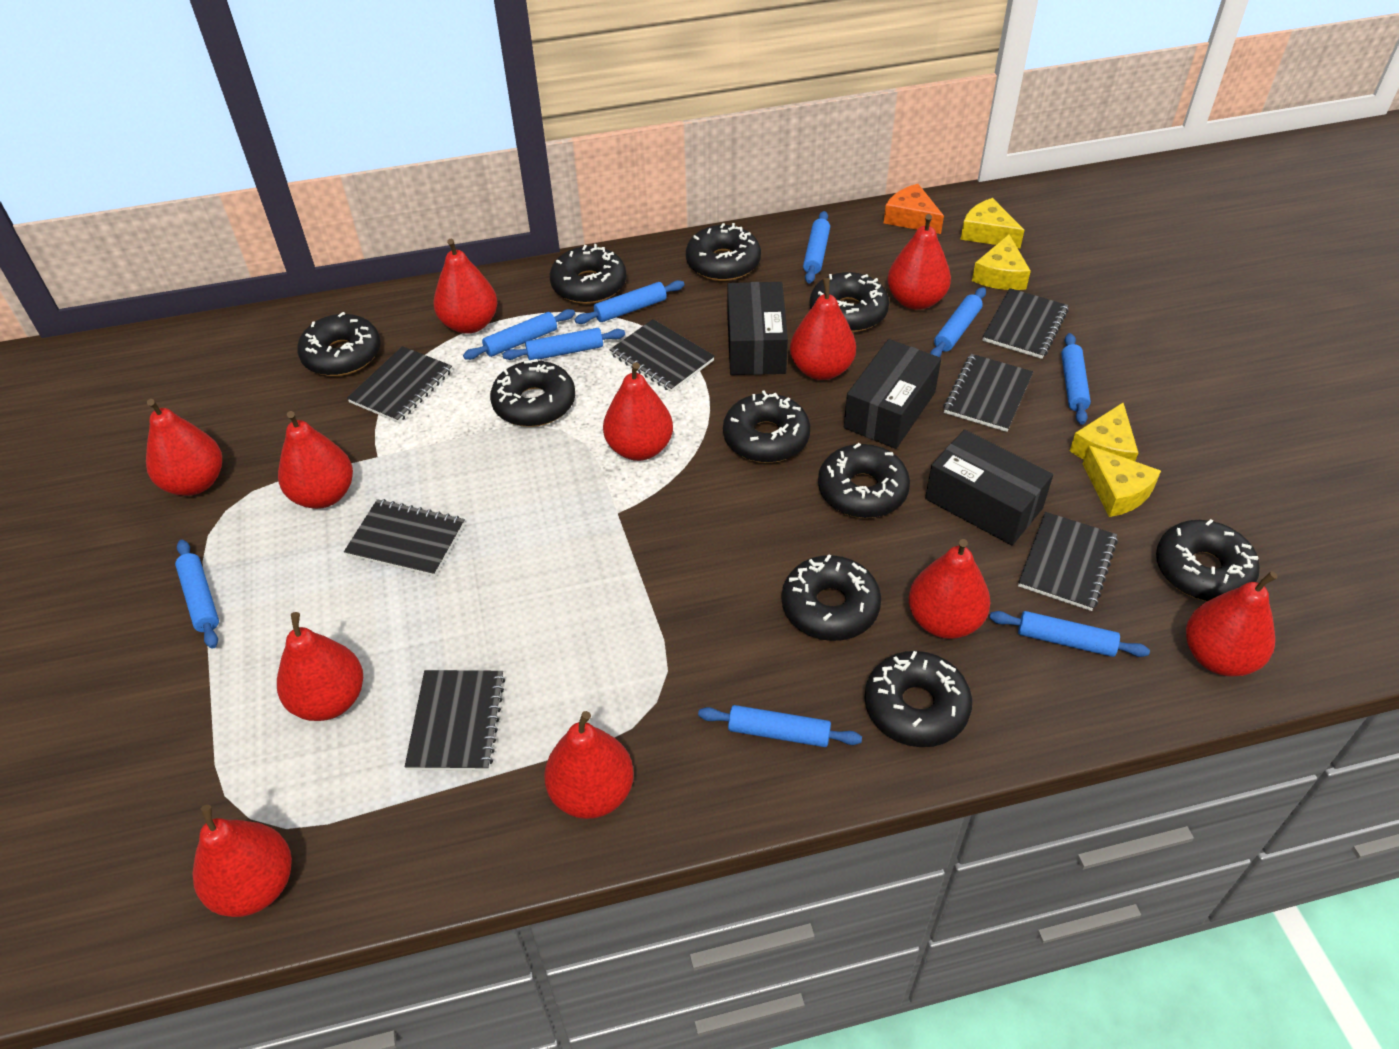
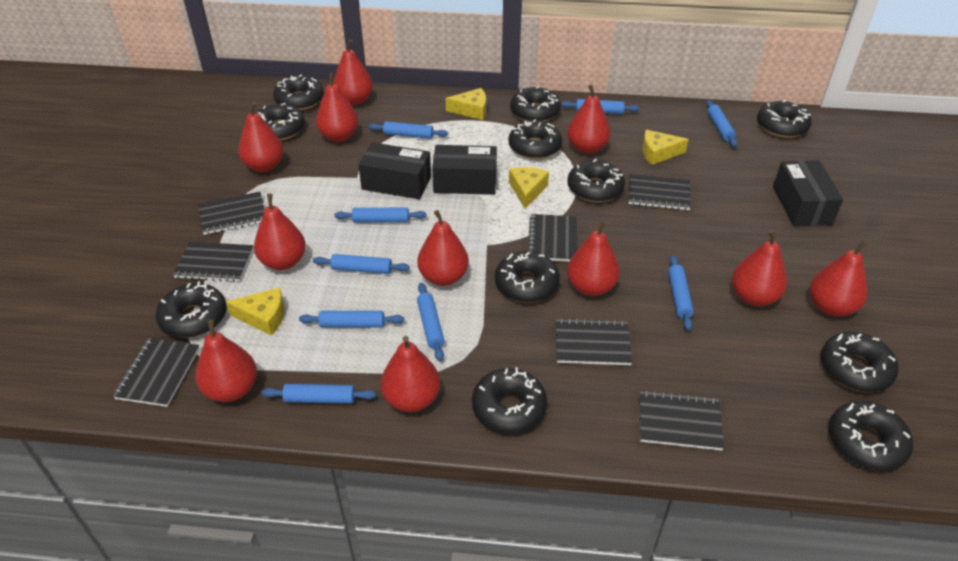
black donut: [297,312,381,376] [490,359,575,427] [550,244,626,304] [686,223,761,281] [723,390,810,463] [781,554,881,641] [810,272,889,332] [818,443,910,518] [864,651,972,747] [1156,519,1260,601] = 10 -> [156,281,227,338] [257,103,305,141] [273,75,324,110] [472,367,547,434] [495,251,560,303] [508,119,562,159] [510,86,561,122] [567,159,625,202] [757,100,812,138] [821,332,899,392] [829,401,913,471] = 11
orange cheese: [884,184,944,234] = 1 -> none = 0

